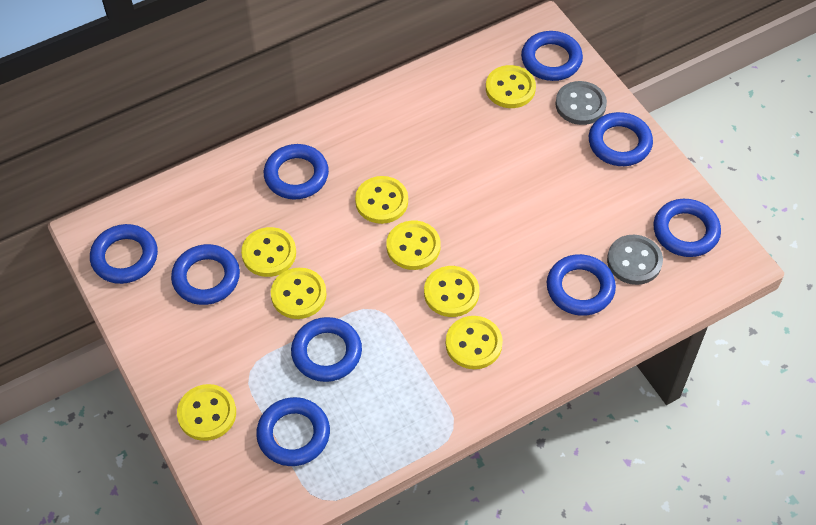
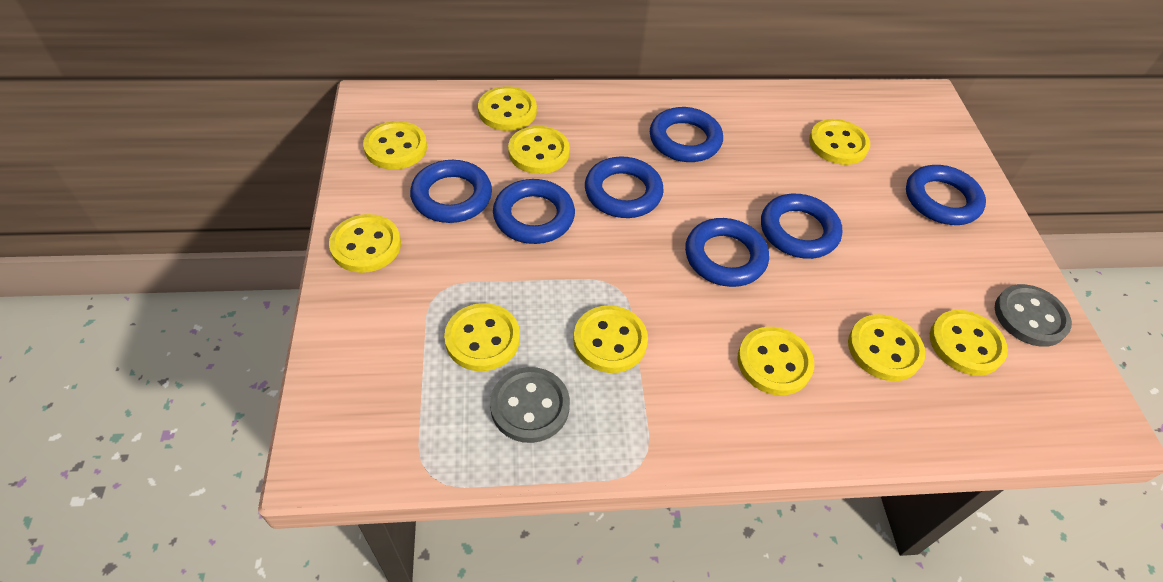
blue ring: [90,224,158,284] [171,244,240,305] [256,397,330,466] [264,144,329,200] [291,317,362,382] [521,31,583,81] [547,254,616,316] [589,112,653,166] [654,199,721,257] = 9 -> [410,160,492,223] [493,179,575,244] [585,156,664,218] [650,107,723,162] [685,218,769,287] [761,194,842,259] [906,165,986,225] = 7
yellow button: [177,384,236,441] [241,227,296,277] [271,268,327,319] [355,176,408,224] [386,220,441,270] [424,266,479,317] [446,316,503,369] [486,65,536,108] = 8 -> [329,214,401,273] [363,121,427,170] [444,303,520,371] [478,86,537,131] [508,126,570,174] [573,305,648,373] [737,327,814,396] [809,119,870,165] [848,314,925,381] [930,310,1008,376] = 10

